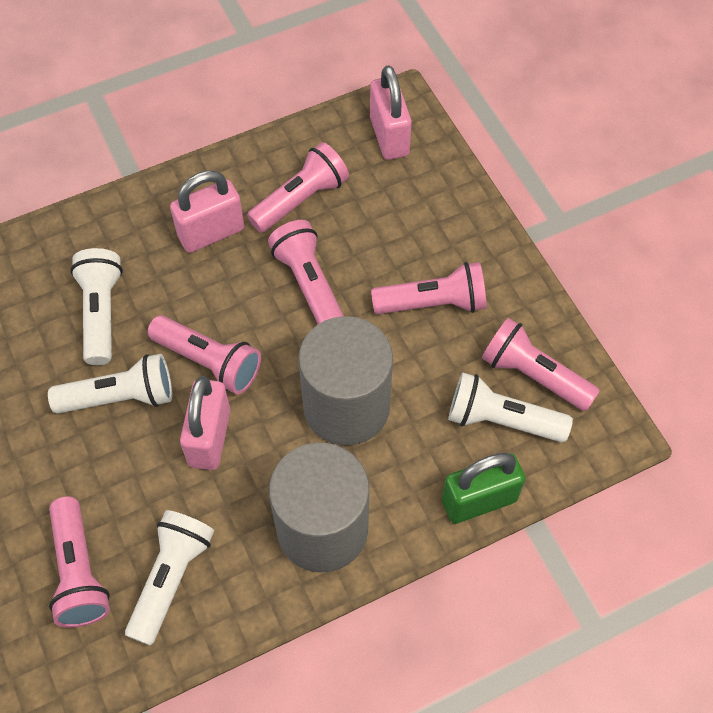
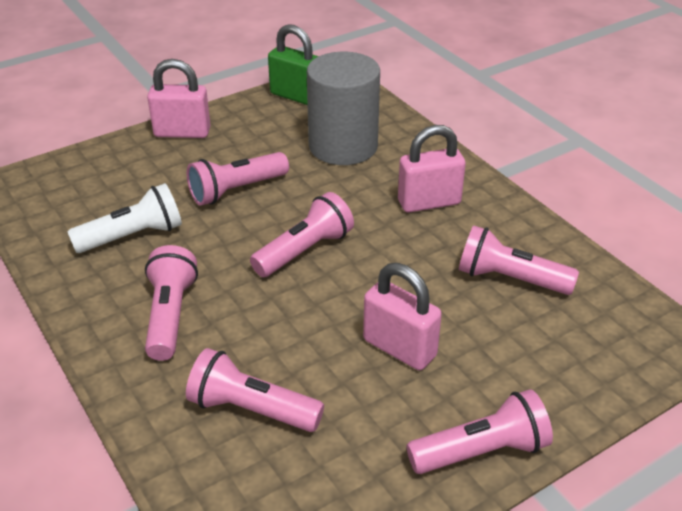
grey cylinder: [269,443,369,572] [298,316,393,446] = 2 -> [307,52,380,165] = 1
white flashlight: [48,354,172,414] [70,248,123,365] [125,510,214,646] [448,372,573,442] = 4 -> [67,183,182,253] = 1

